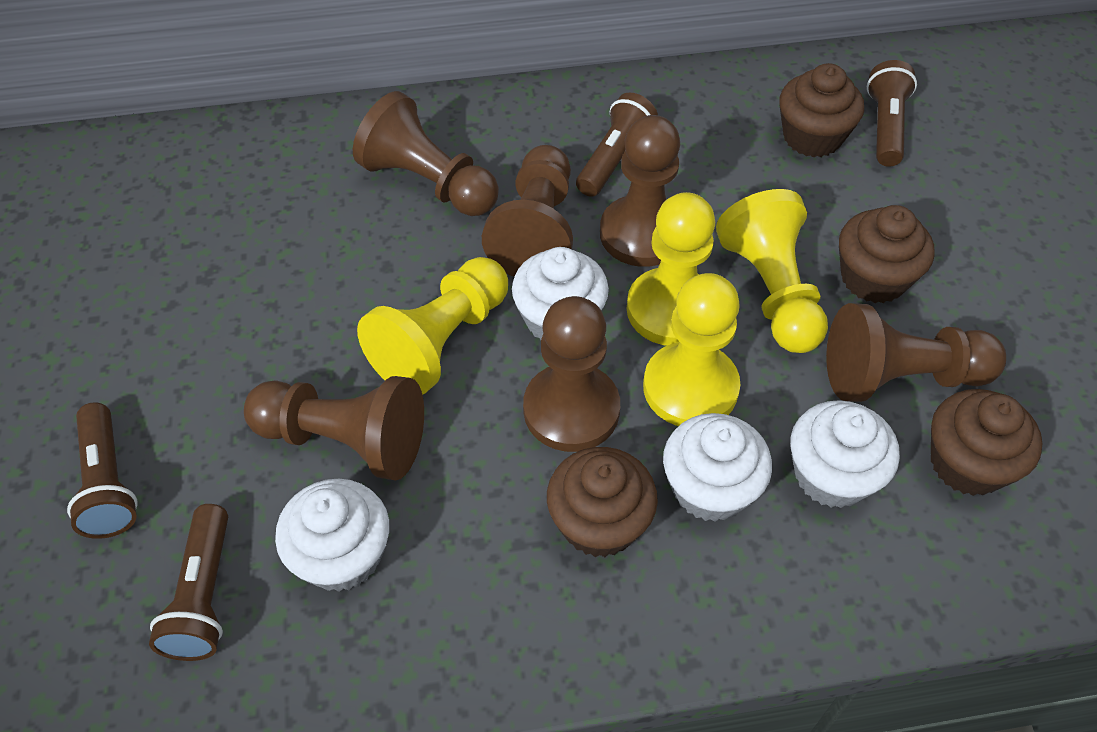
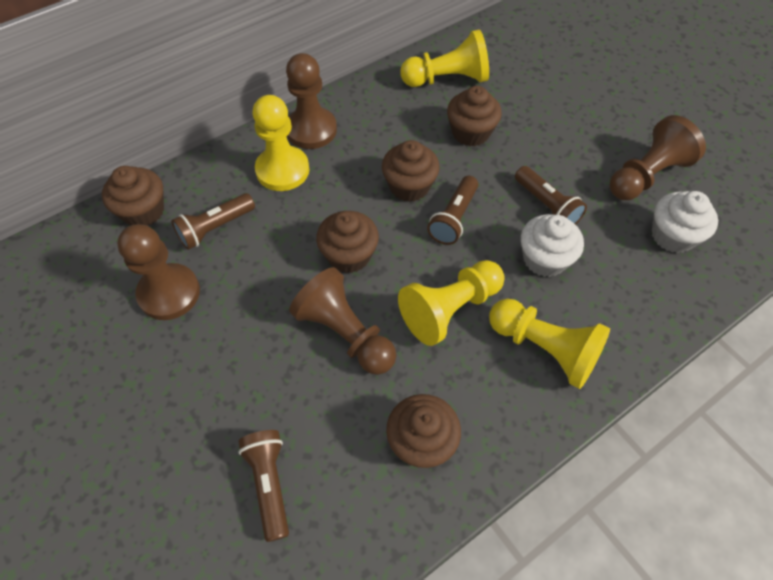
brown cupcake: [547,447,658,557] [779,63,864,157] [839,205,935,303] [931,389,1042,496] = 4 -> [102,166,164,226] [316,211,379,273] [382,140,440,202] [386,394,461,468] [447,86,502,146] = 5
brown pawn: [244,376,424,480] [353,91,499,216] [482,145,573,277] [523,296,620,452] [600,115,680,267] [826,303,1006,402] = 6 -> [117,224,200,320] [286,53,337,149] [289,267,396,375] [609,115,706,200] = 4
white cupcake: [275,479,389,592] [512,247,609,340] [663,413,772,522] [790,400,900,508] = 4 -> [521,214,584,277] [652,191,718,253] = 2

